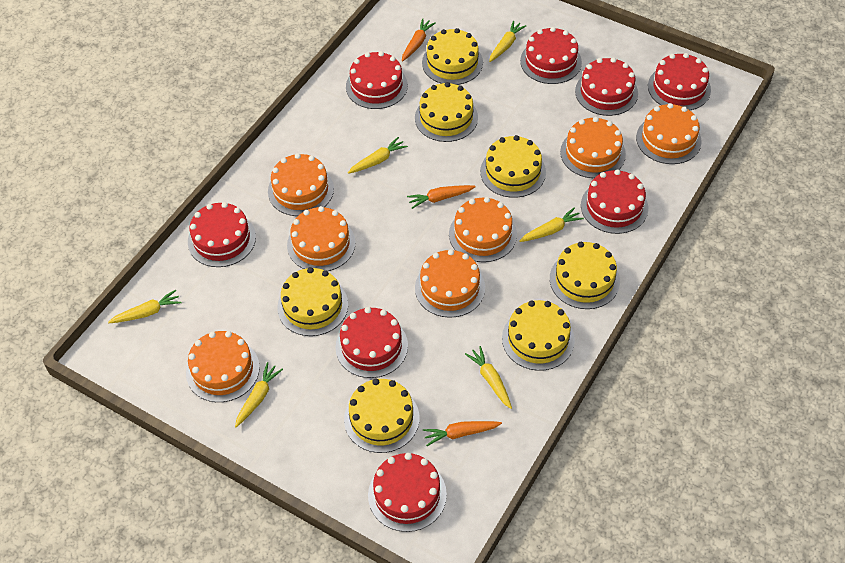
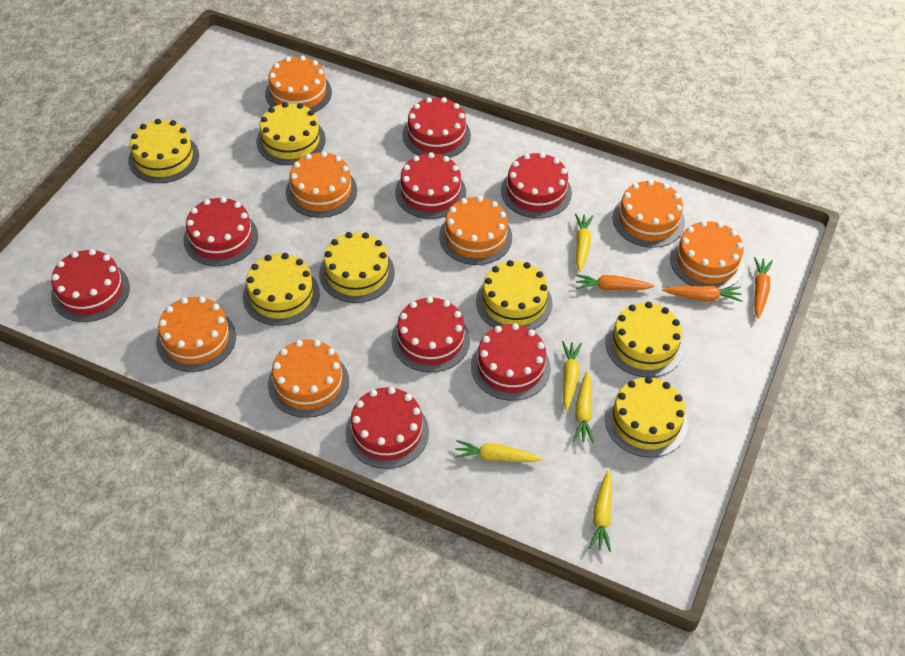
yellow carrot: [108,290,181,323] [235,362,283,427] [348,137,408,174] [465,346,512,409] [489,20,526,62] [519,207,584,242] = 6 -> [454,440,543,462] [562,341,582,411] [573,371,594,443] [575,214,593,272] [589,470,612,552] = 5

